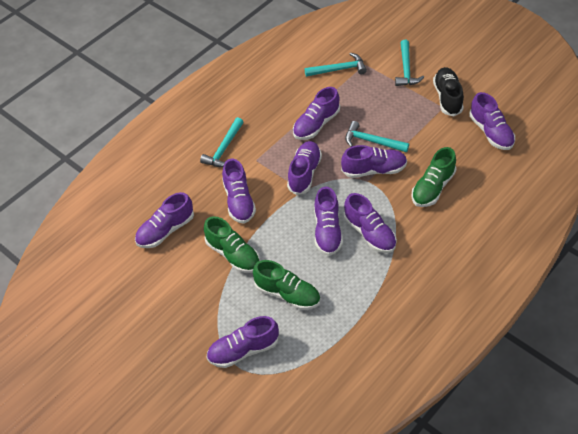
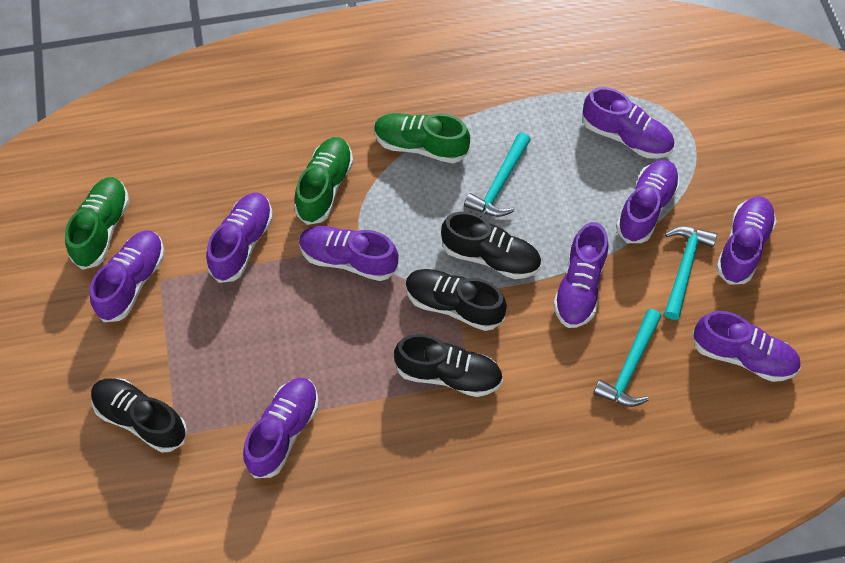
black shoe: [433,67,464,117] = 1 -> [91,378,187,452] [394,334,503,397] [405,269,507,331] [441,212,541,279] = 4
turquoise hammer: [200,117,243,167] [305,53,367,77] [345,121,409,153] [395,40,424,86] = 4 -> [464,132,531,217] [593,309,662,407] [664,226,717,320] = 3

